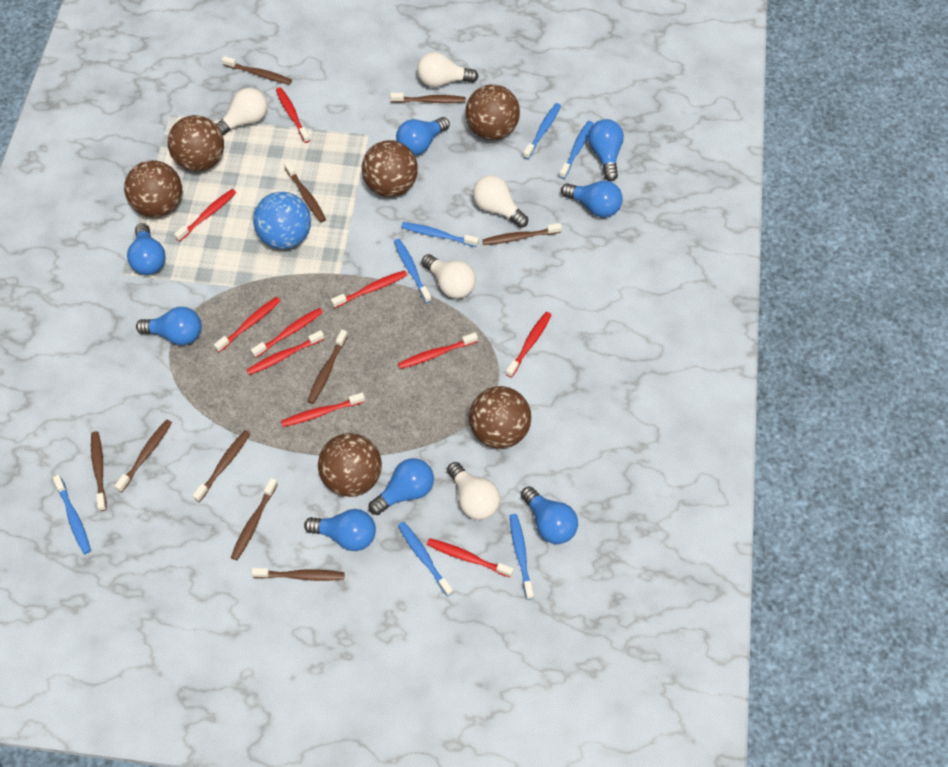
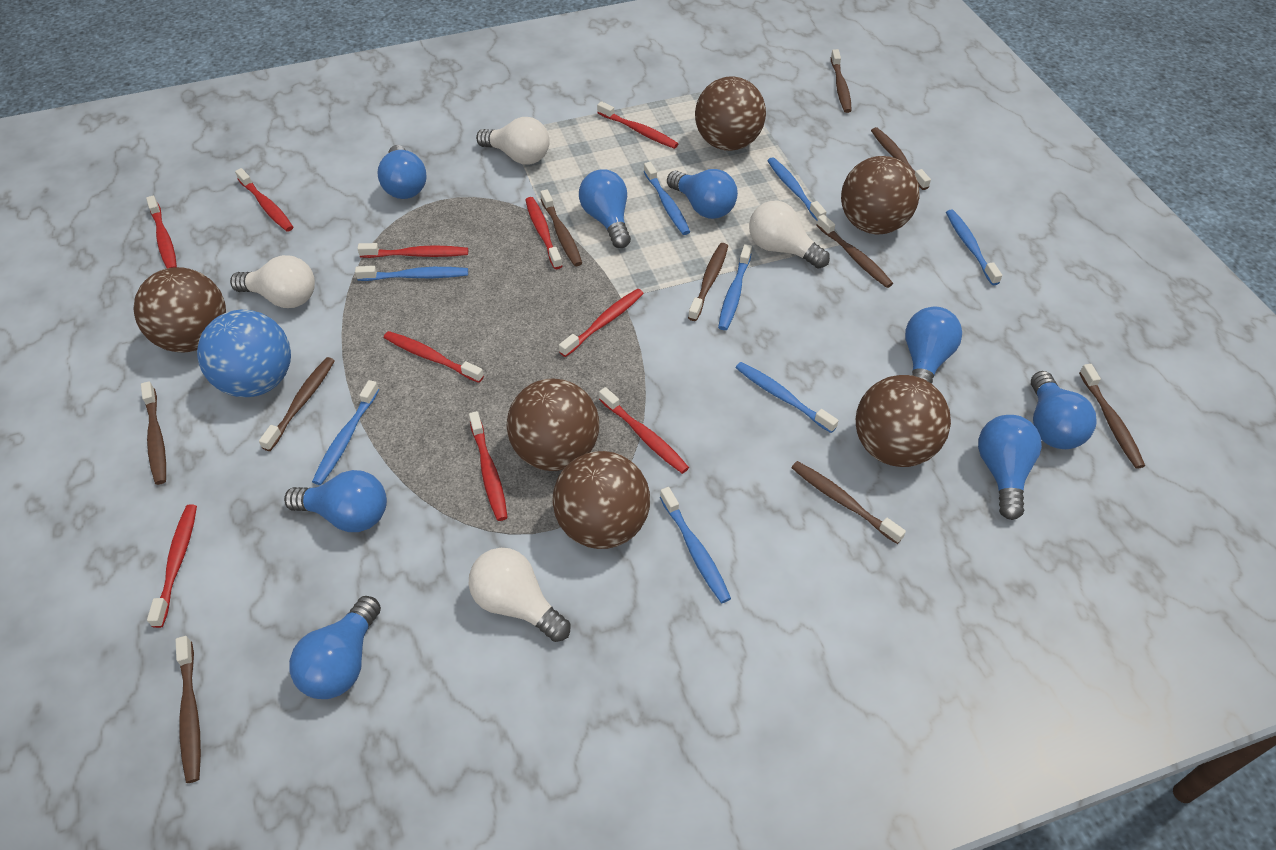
blue toothbrush: [53,475,91,554] [394,239,432,303] [398,522,453,597] [401,222,479,247] [510,514,534,600] [523,103,561,159] [559,121,593,179] = 7 -> [312,380,379,485] [355,266,468,281] [644,162,690,235] [660,487,731,603] [718,244,752,330] [736,362,838,433] [767,157,826,221] [946,209,1002,285] = 8
white light bulb: [216,88,267,136] [417,52,479,87] [421,254,476,299] [447,462,500,520] [473,175,528,228] = 5 -> [230,255,315,308] [469,548,570,642] [476,117,550,164] [749,201,830,269] = 4

